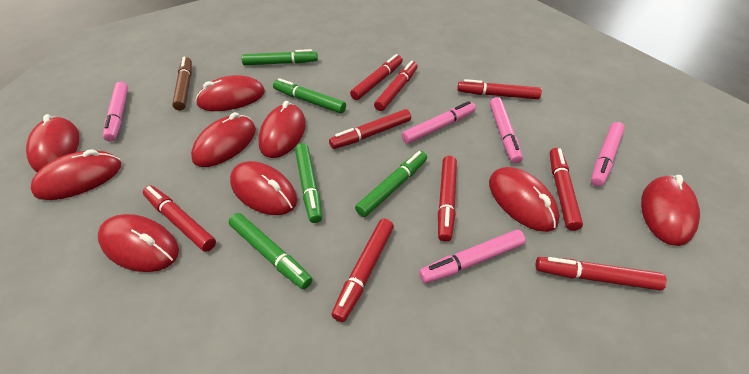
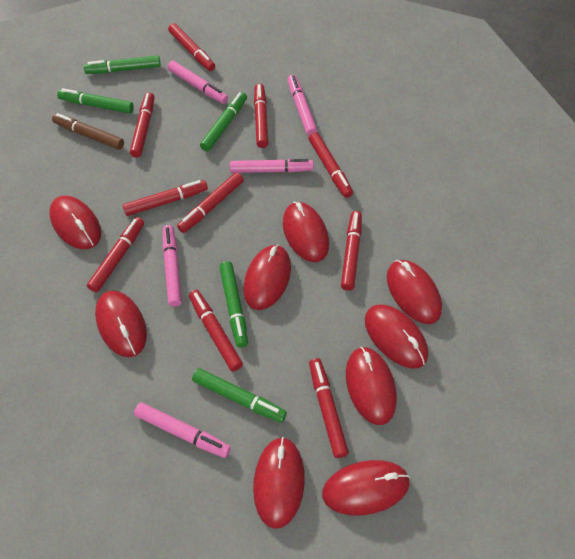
red marker: [143,185,216,252] [329,109,411,149] [331,219,394,322] [350,54,403,100] [374,61,418,111] [438,156,457,242] [457,79,542,99] [536,257,667,291] [550,148,583,231] = 9 -> [87,217,144,293] [123,180,208,216] [130,92,154,158] [168,23,215,71] [177,172,244,233] [189,290,243,371] [254,84,268,148] [308,132,353,198] [309,358,349,458] [341,211,362,291] = 10

